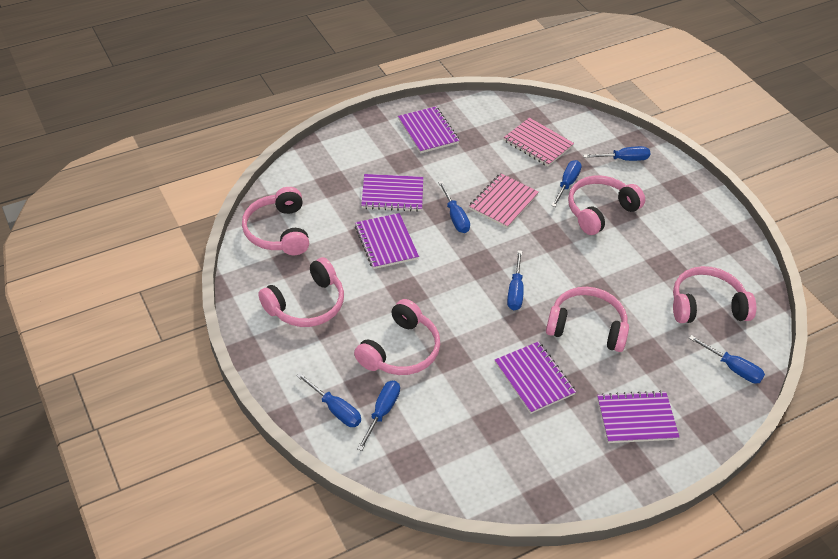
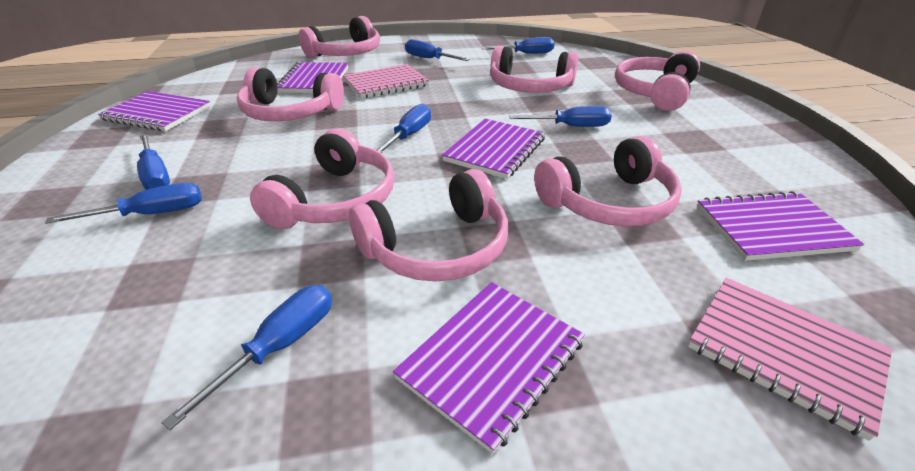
pink headphones: [242,187,309,255] [258,257,344,327] [354,299,440,375] [546,287,629,352] [568,175,645,235] [673,266,756,323] = 6 -> [237,67,344,121] [250,128,395,229] [299,16,380,58] [349,169,508,281] [490,45,579,93] [534,136,682,226] [615,51,700,111] = 7

